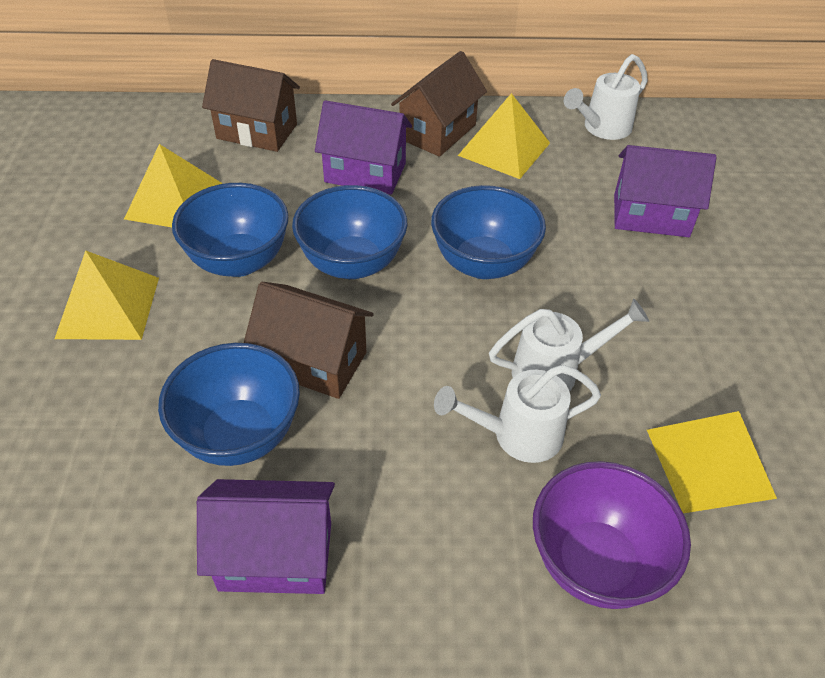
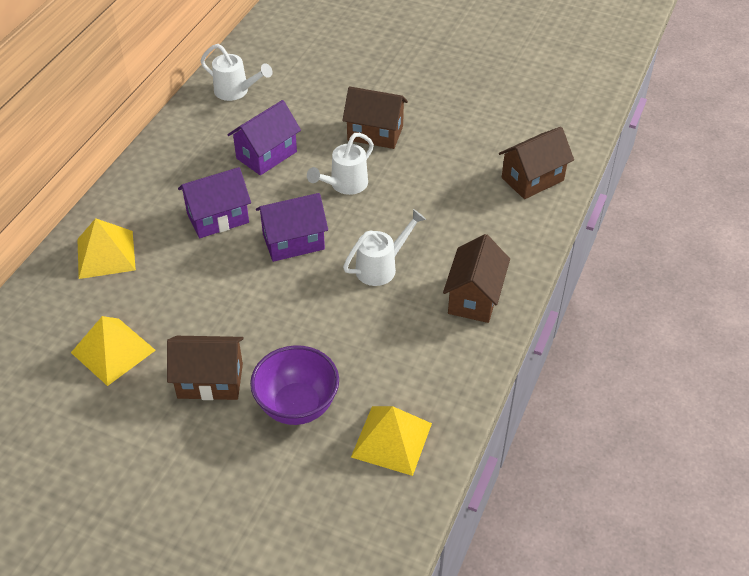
blue bowl: [158,343,300,466] [172,183,289,277] [292,185,407,279] [431,185,546,279] = 4 -> none = 0
brown house: [202,59,300,152] [244,282,374,399] [391,51,487,157] = 3 -> [167,336,244,400] [342,86,408,149] [443,234,510,323] [499,127,574,199] = 4
yellow pyramid: [54,250,159,340] [124,144,223,227] [458,93,550,179] [647,411,777,513] = 4 -> [71,316,156,386] [77,218,136,279] [351,406,432,476] = 3

